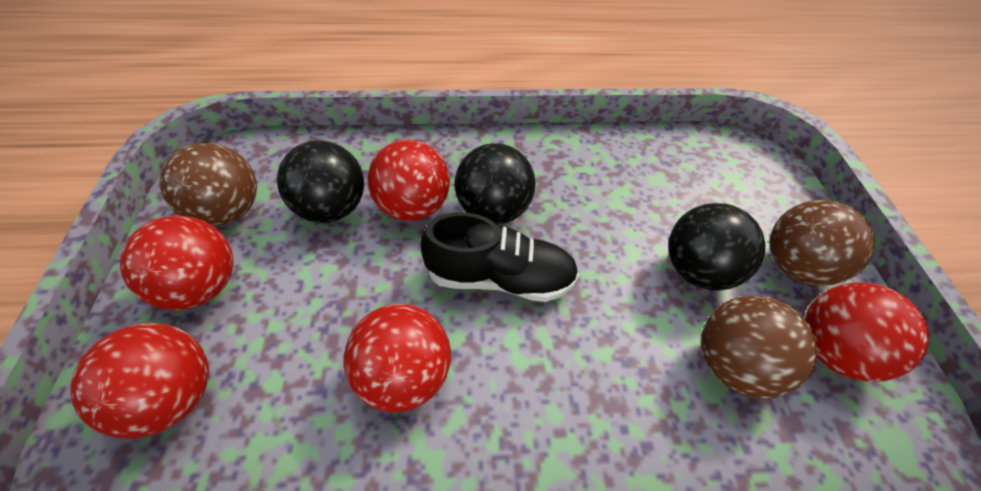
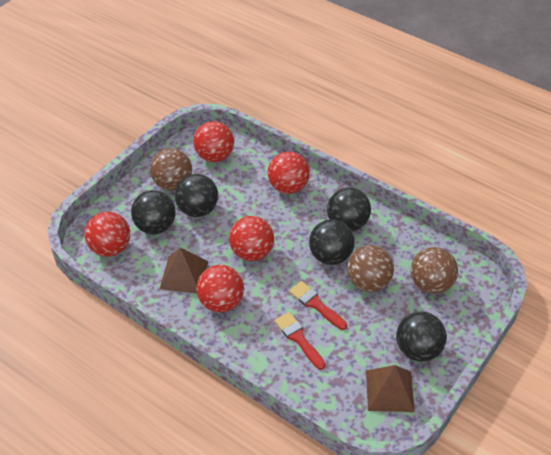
black ball: [277,140,364,223] [455,143,536,224] [668,203,766,290] = 3 -> [131,190,176,234] [175,174,218,217] [309,219,355,265] [327,188,371,231] [396,311,447,362] = 5
black shoe: [421,212,579,302] = 1 -> none = 0
brown pyramid: none = 0 -> [160,247,208,294] [366,365,415,412] = 2
red brush: none = 0 -> [275,312,325,370] [289,281,347,330] = 2

